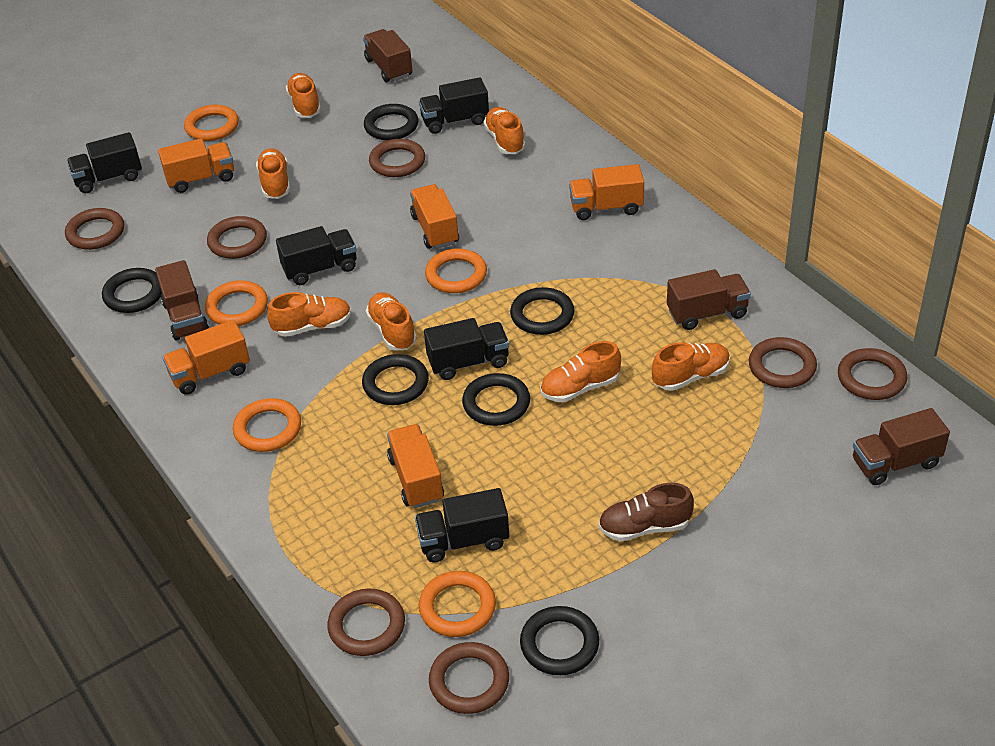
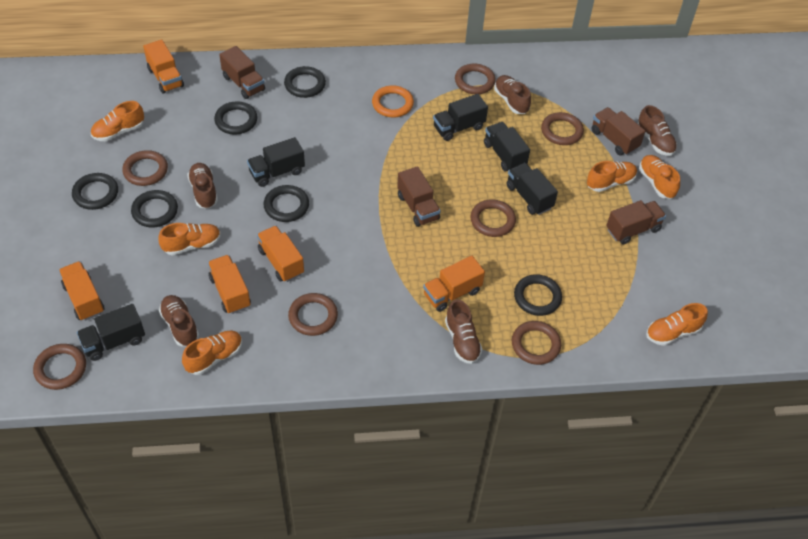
brown shoe: [598,483,694,541] = 1 -> [159,295,199,347] [187,163,218,209] [445,299,483,364] [494,75,531,114] [638,105,677,156] = 5
orange ring: [184,104,239,141] [205,280,268,326] [233,398,301,452] [419,571,496,637] [425,248,487,293] = 5 -> [372,85,414,117] = 1
orange shoe: [256,148,290,199] [267,292,351,337] [286,73,321,118] [366,292,417,350] [484,107,525,154] [540,341,621,402] [652,342,730,391] = 7 -> [91,101,144,141] [158,223,221,256] [182,330,242,375] [587,161,637,192] [639,155,680,199] [646,303,708,346] = 6

